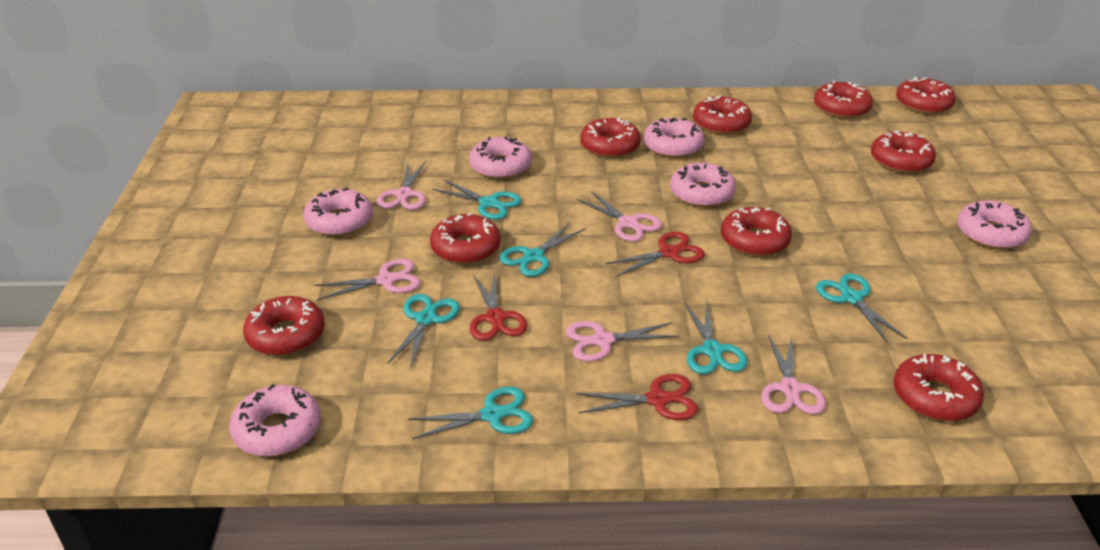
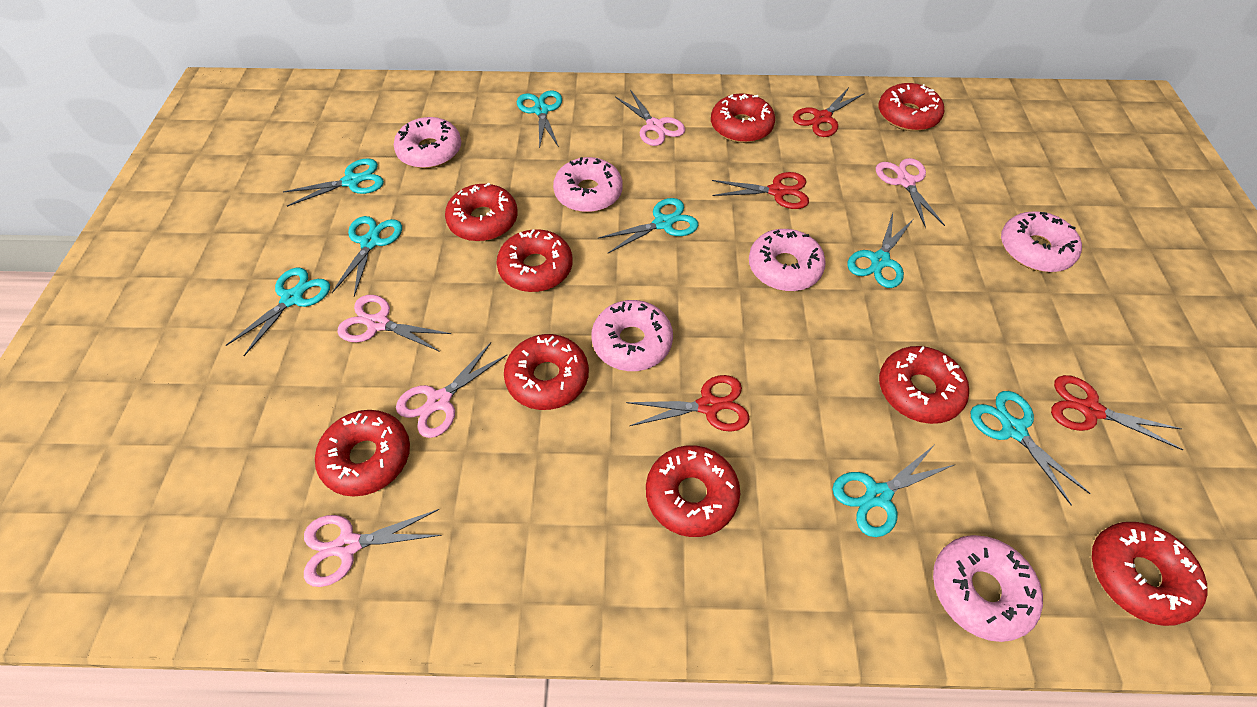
red scissors: [470,271,528,341] [576,374,698,420] [606,232,705,277] = 3 -> [626,375,750,432] [712,172,809,209] [793,87,865,137] [1051,375,1183,450] = 4
turquoise scissors: [387,294,460,369] [408,387,533,440] [432,179,522,220] [499,222,585,277] [684,300,748,374] [816,273,907,344] = 6 -> [226,268,330,356] [283,158,384,207] [332,216,402,296] [517,90,562,149] [598,198,699,253] [832,445,954,537] [848,213,913,288] [971,391,1091,505] = 8

